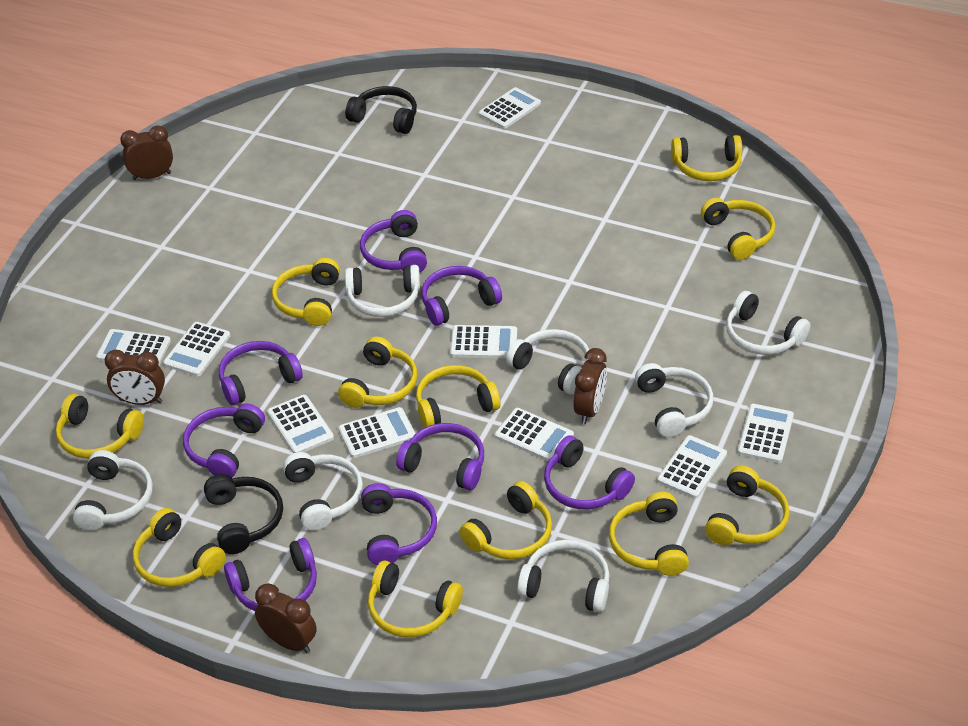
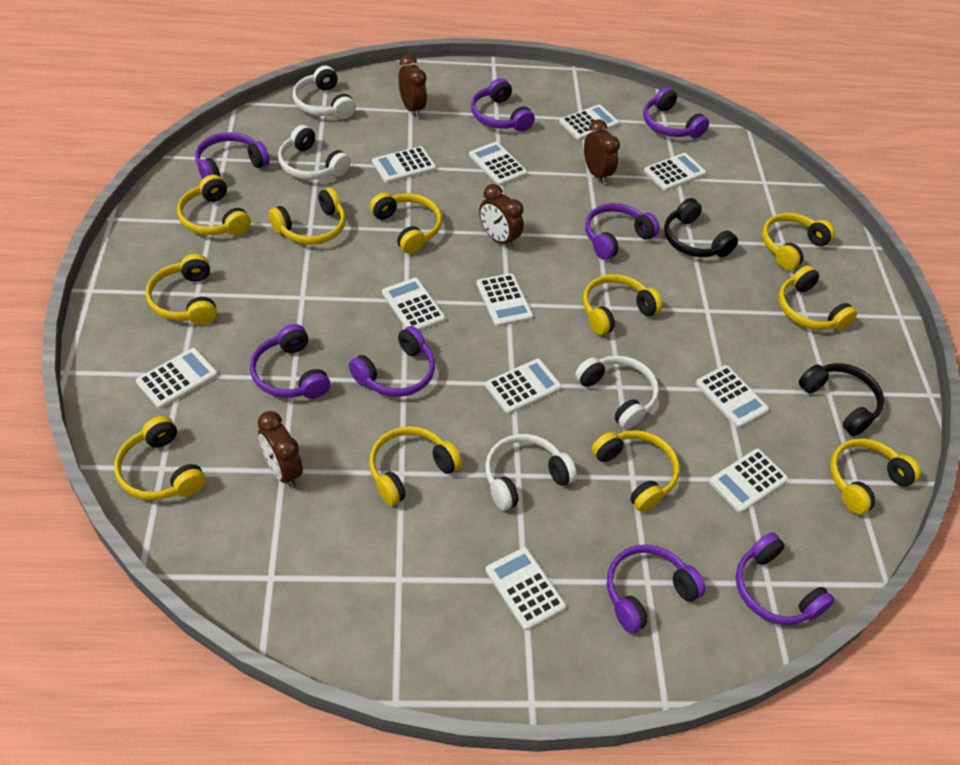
white calculator: [96,329,171,366] [163,322,230,377] [267,395,334,453] [338,407,416,458] [450,325,517,358] [479,87,541,129] [495,408,574,461] [657,435,727,499] [737,404,794,463] = 9 -> [136,348,218,409] [372,146,436,183] [382,278,445,331] [469,142,527,186] [476,273,533,327] [485,359,562,414] [485,547,566,630] [559,105,619,140] [644,153,706,191] [696,365,769,428] [709,449,788,513] = 11
white headphones: [73,450,153,531] [283,452,363,531] [345,265,420,317] [506,329,589,394] [517,540,609,612] [635,363,713,437] [726,291,810,355] = 7 -> [278,125,351,180] [293,66,356,119] [485,434,577,510] [575,356,659,430] = 4

